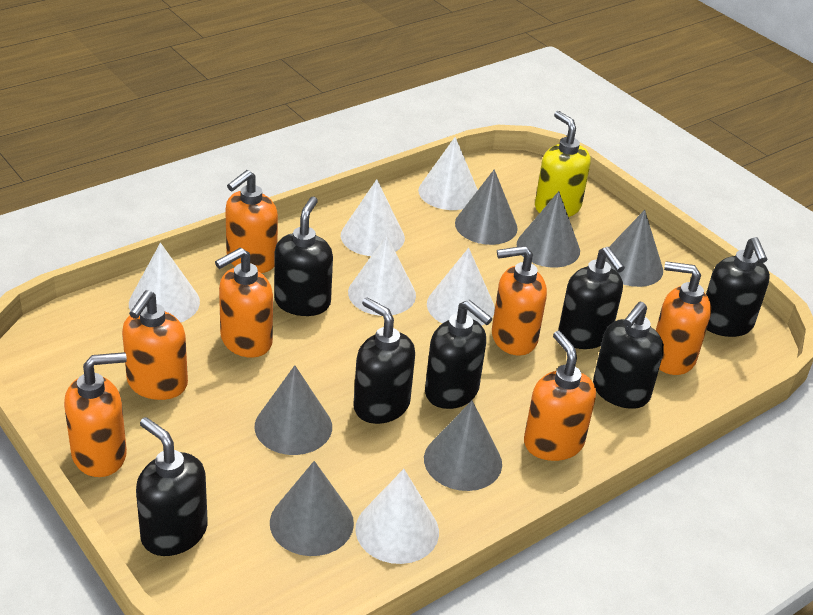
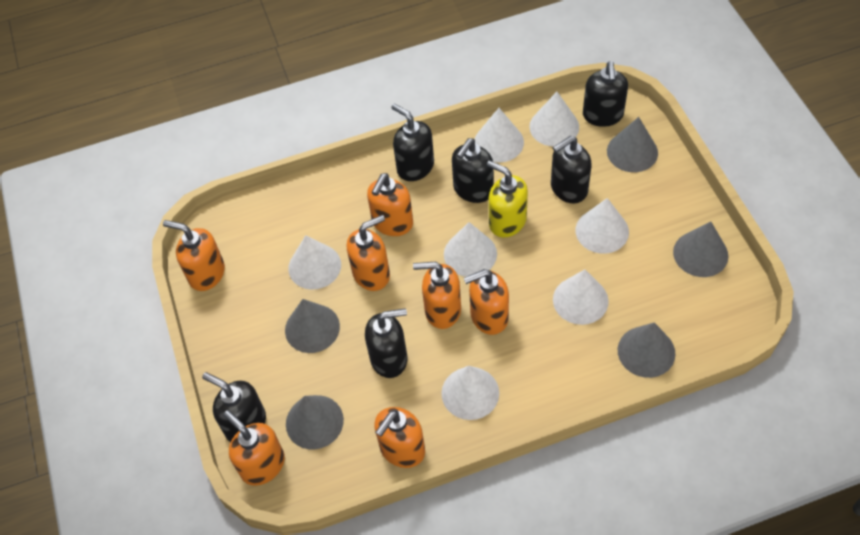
black soap dispenser: [136,417,208,556] [274,197,333,316] [353,297,415,424] [425,300,493,409] [558,247,625,349] [593,302,664,409] [706,237,770,337] = 7 -> [202,372,266,442] [365,308,408,378] [391,103,434,181] [452,138,494,203] [551,136,592,203] [583,61,628,127] = 6
grey cone: [254,365,332,455] [270,461,354,556] [424,400,502,491] [455,169,518,245] [517,191,580,267] [605,210,663,287] = 6 -> [285,299,340,353] [286,395,344,449] [607,117,658,172] [617,322,675,378] [673,221,728,277] = 5
white cone: [129,243,200,322] [341,179,405,256] [348,235,416,316] [355,469,439,564] [418,137,478,210] [427,248,495,326] = 6 -> [288,235,341,290] [441,366,499,420] [444,222,497,277] [475,108,524,163] [529,92,579,146] [553,269,609,325] [575,198,629,254] = 7

